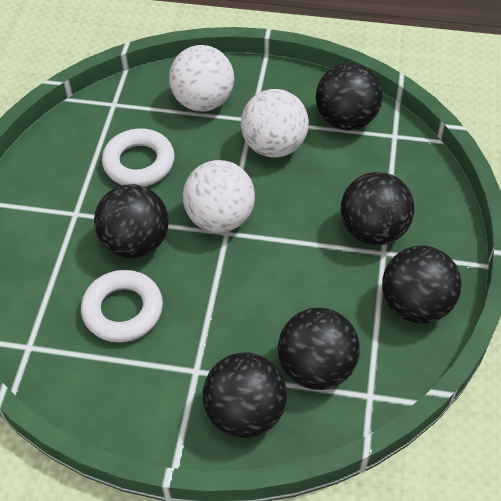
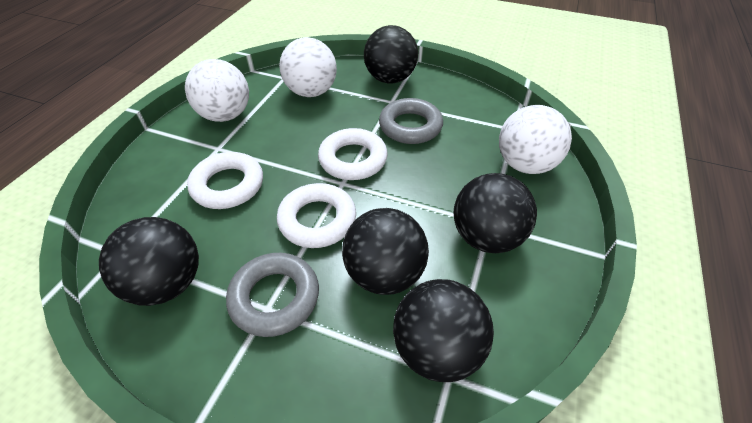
black ball: [94,184,169,258] [203,352,287,438] [278,308,360,390] [316,63,383,130] [341,172,415,245] [382,246,462,324] = 6 -> [99,217,199,306] [342,208,429,295] [364,25,418,83] [393,279,494,382] [453,173,537,253] = 5
grey ring: none = 0 -> [226,253,319,337] [379,98,443,144] = 2
white ring: [81,270,163,343] [102,129,175,187] = 2 -> [187,152,263,209] [277,183,356,248] [318,128,388,180] = 3

